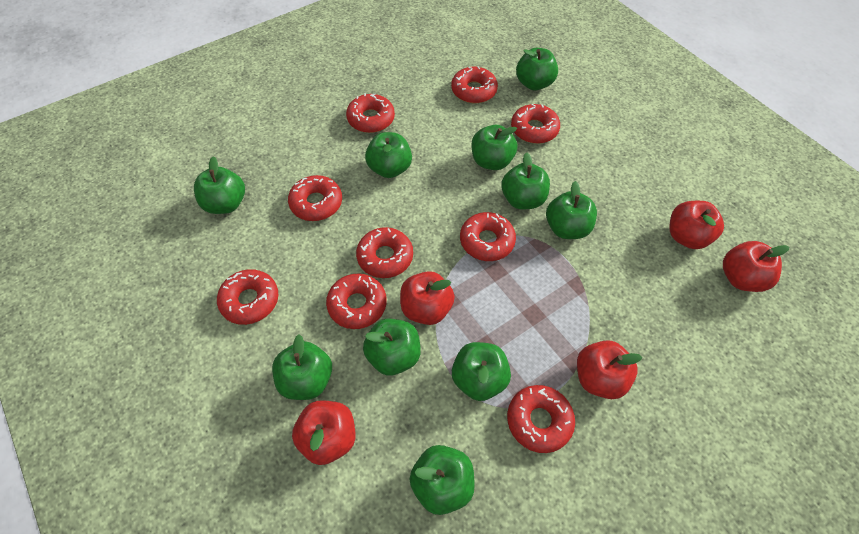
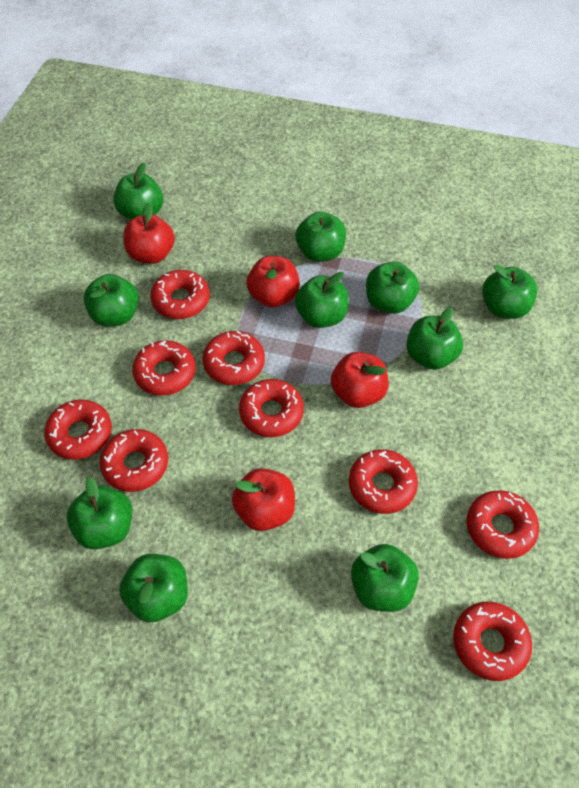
red apple: [292,400,355,465] [400,271,455,325] [577,340,642,399] [669,201,724,249] [723,241,789,292] = 5 -> [123,203,175,264] [232,468,295,531] [247,256,300,308] [331,352,389,408] = 4

